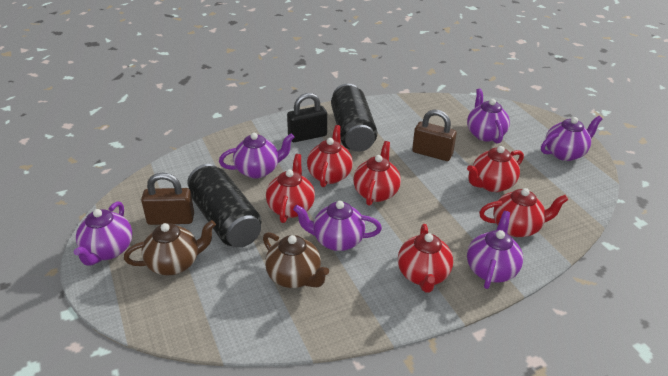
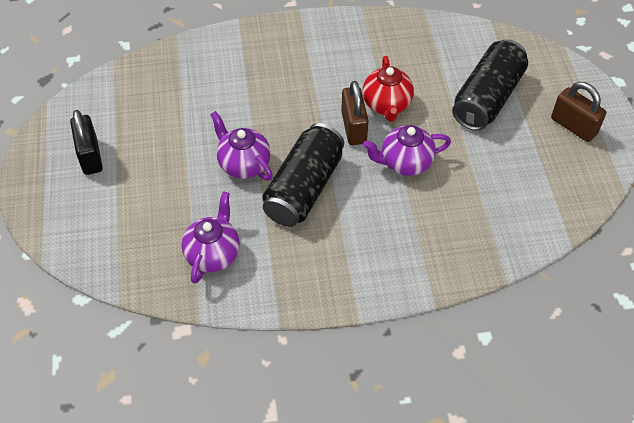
brown teapot: [124,220,216,275] [263,232,329,288] = 2 -> none = 0
purple teapot: [74,201,132,266] [219,133,294,179] [293,201,382,251] [467,89,510,144] [467,211,523,289] [541,116,602,161] = 6 -> [181,192,240,284] [210,111,273,181] [363,125,451,176] = 3
red teapot: [266,154,315,223] [307,125,353,187] [353,141,401,206] [398,224,453,293] [467,146,524,192] [479,188,568,237] = 6 -> [363,56,414,122] = 1

